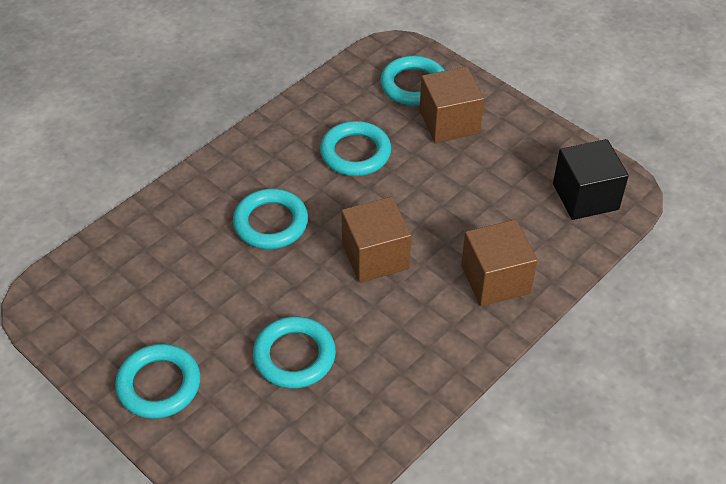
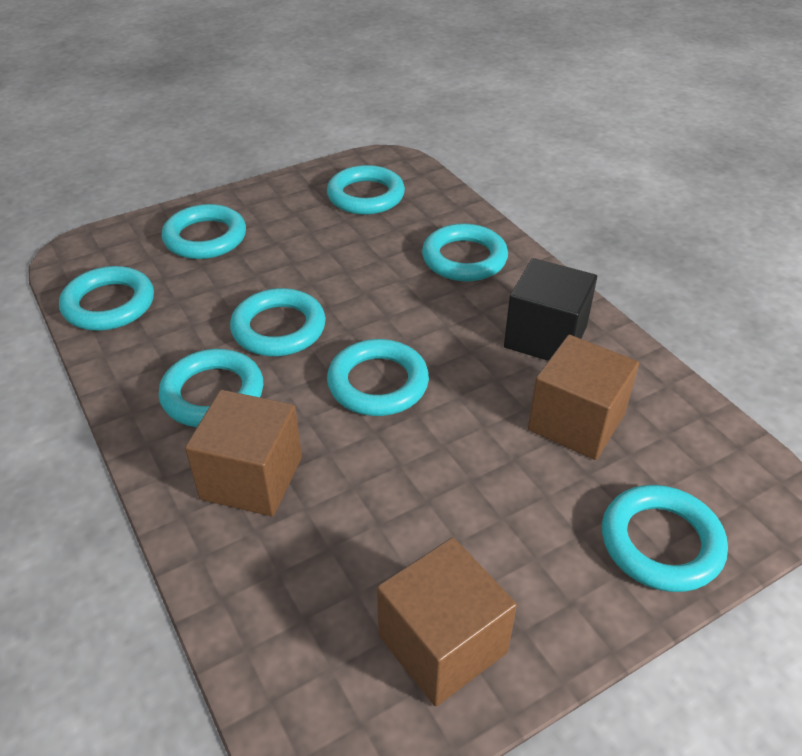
turquoise ring: [115,344,200,419] [233,189,308,249] [253,316,336,389] [320,121,391,176] [380,56,445,106] = 5 -> [59,266,154,331] [159,349,263,427] [162,204,246,259] [230,288,326,356] [327,165,405,215] [327,339,429,416] [422,223,508,281] [602,485,728,592] = 8

